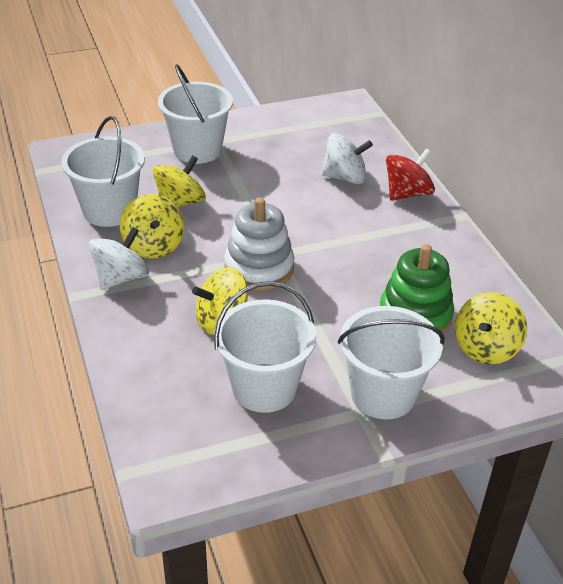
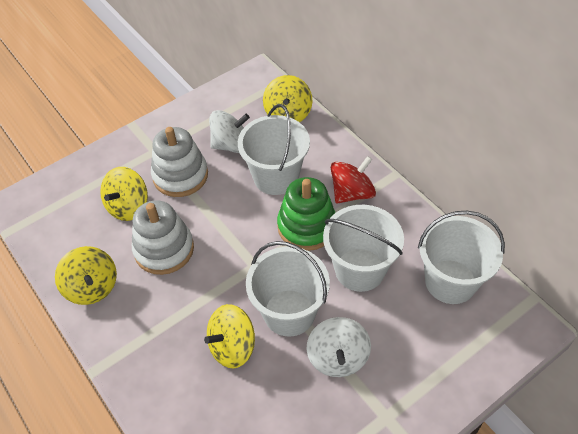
white stacking toy: [224,197,294,291] = 1 -> [132,200,194,275] [151,127,208,197] = 2

